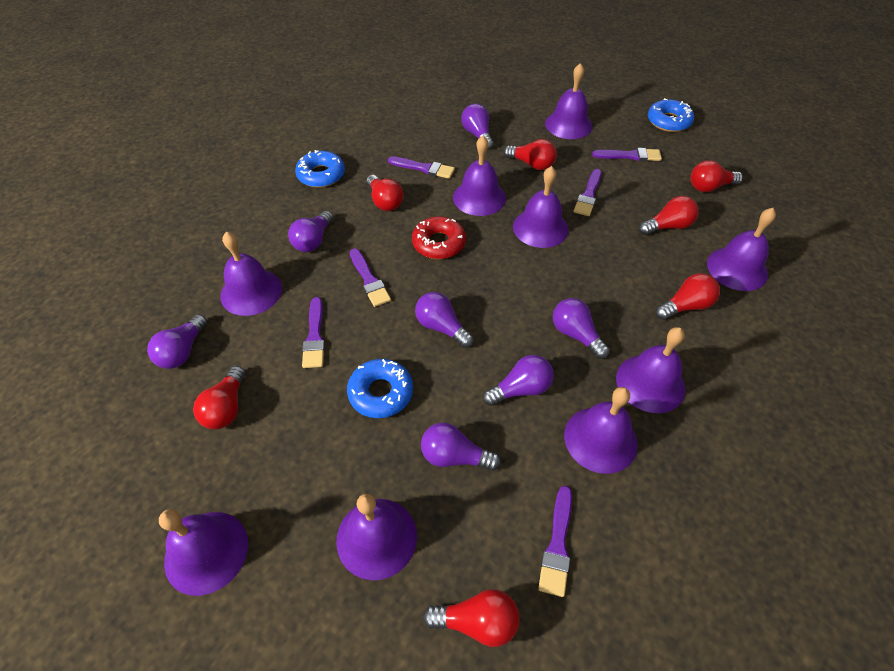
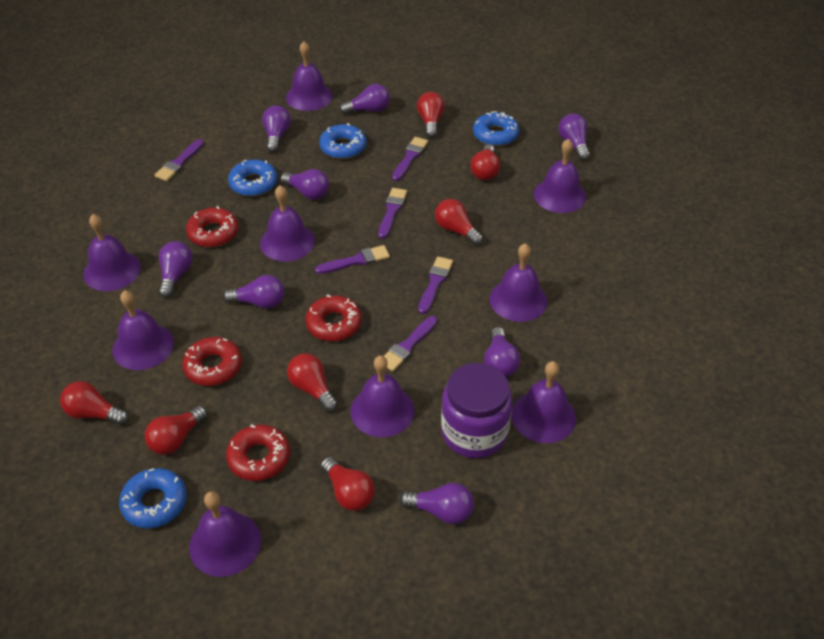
blue donut: [295,150,345,188] [347,359,413,418] [648,98,694,132] = 3 -> [119,468,187,528] [228,160,278,196] [319,123,366,159] [473,111,519,146] = 4
purple jar: none = 0 -> [441,363,512,458] = 1
purple light bulb: [147,314,208,369] [288,211,334,252] [415,292,474,348] [421,423,501,471] [461,103,494,150] [483,355,554,406] [553,298,610,359] = 7 -> [159,241,193,298] [223,275,284,309] [262,105,291,153] [281,169,329,200] [339,84,390,114] [400,483,474,524] [484,327,520,377] [559,114,590,161] = 8
red donut: [412,216,466,259] = 1 -> [182,337,242,386] [186,206,238,247] [226,424,290,481] [305,295,362,341] = 4

